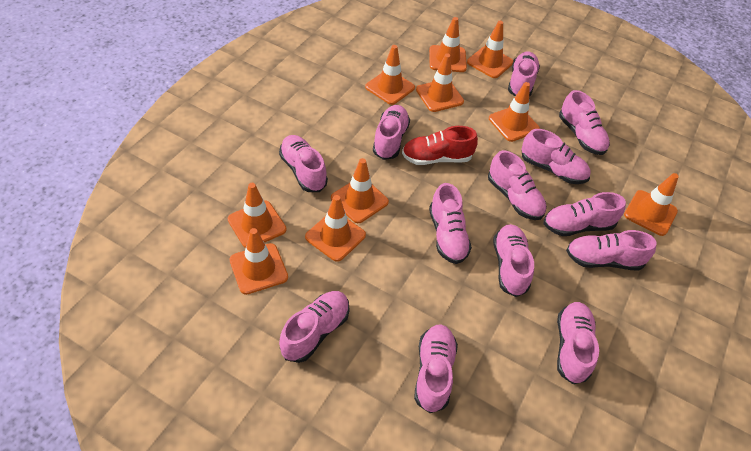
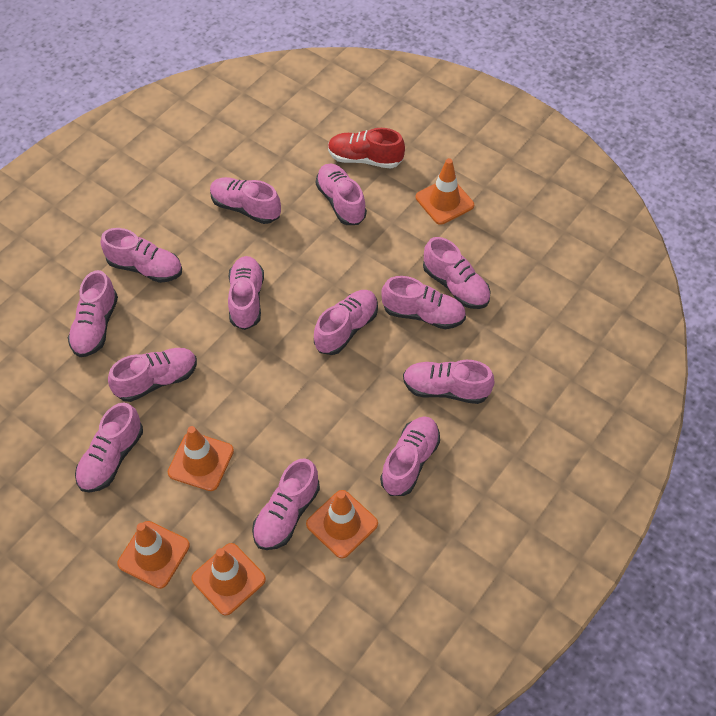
orange traffic cone: [228,183,287,248] [230,228,288,295] [305,195,366,262] [331,158,389,223] [365,45,415,105] [416,54,464,112] [429,17,467,72] [467,21,513,78] [489,82,540,142] [624,173,679,236] = 10 -> [117,521,190,589] [168,426,234,491] [191,543,266,616] [306,490,378,558] [416,158,474,225] = 5

